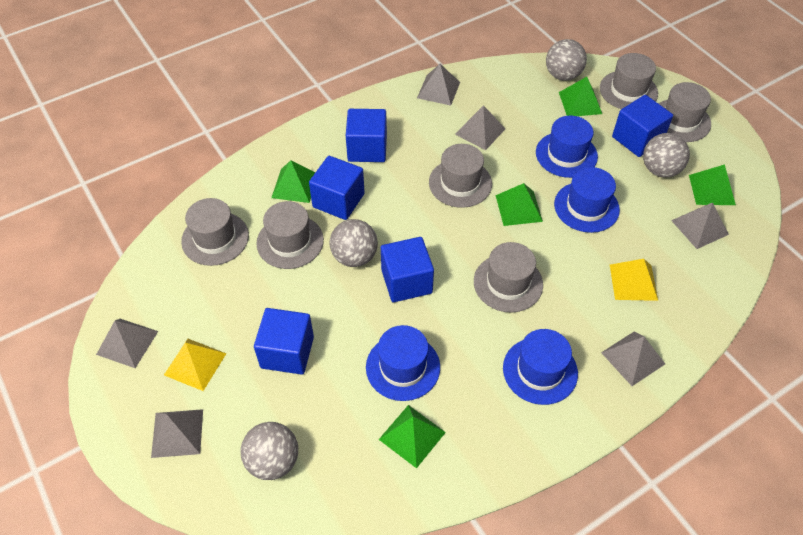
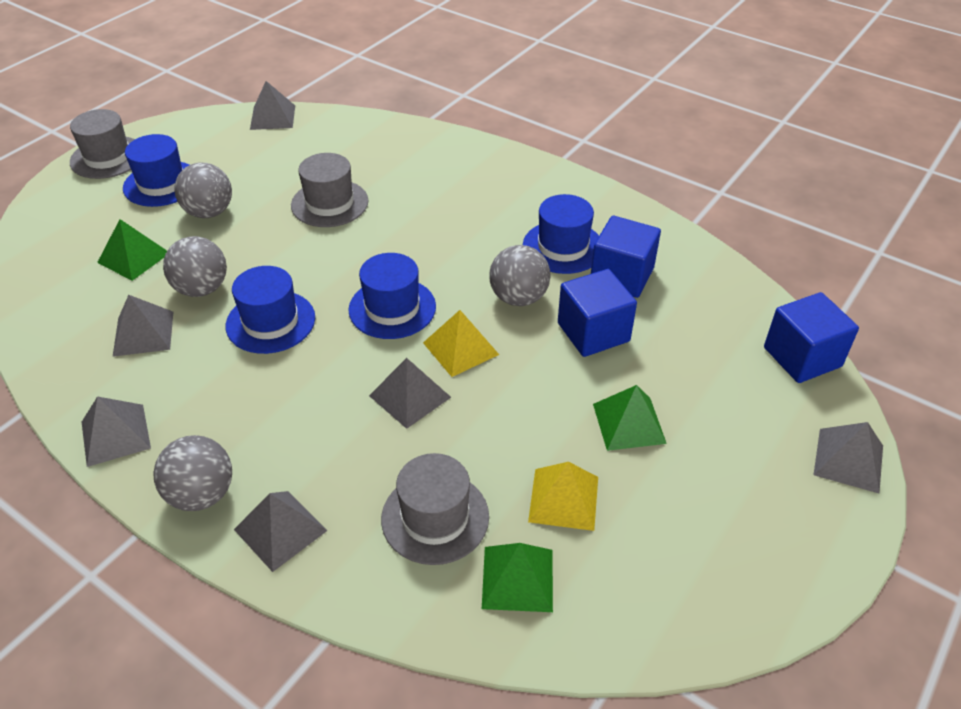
blue cube: [254,308,314,375] [309,156,365,220] [346,109,387,162] [381,237,434,302] [612,95,673,157] = 5 -> [558,269,637,357] [591,216,661,298] [764,292,859,383] = 3
green pyramid: [271,160,315,203] [379,405,446,468] [496,183,543,226] [559,77,602,116] [689,164,736,205] = 5 -> [97,219,167,281] [482,543,553,612] [593,385,667,451] = 3
grey hat: [181,198,249,266] [256,201,324,269] [429,144,492,208] [474,242,543,313] [600,53,658,109] [658,82,711,142] = 6 -> [70,109,135,179] [291,153,368,227] [381,453,489,565] = 3

